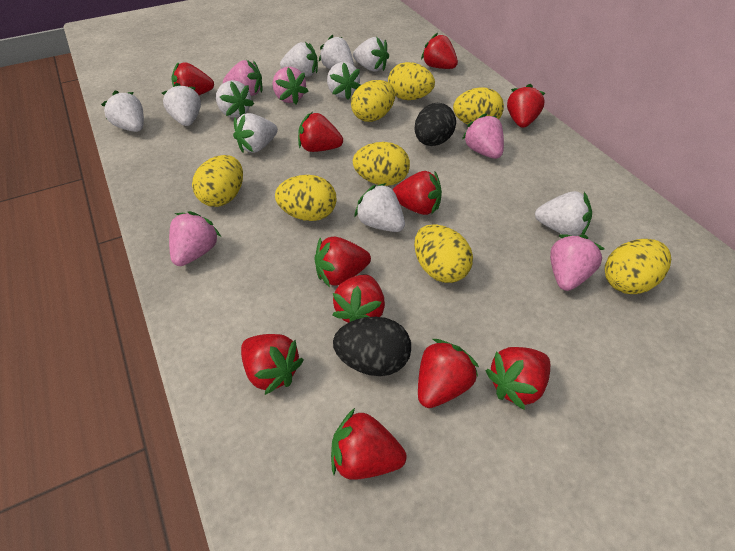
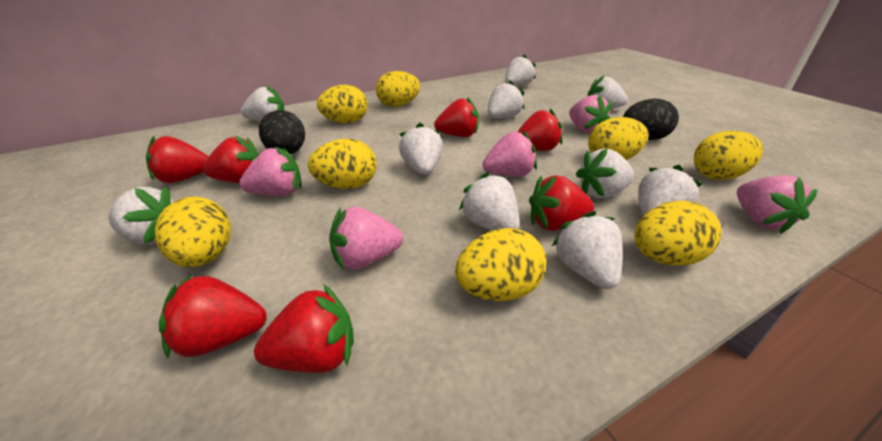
red strawberry: [171,62,214,95] [241,334,304,395] [298,112,343,152] [314,237,371,287] [331,408,407,480] [333,275,385,323] [392,171,442,215] [418,339,479,408] [421,33,458,69] [485,347,550,410] [507,84,545,128] = 11 -> [146,136,209,183] [159,274,267,359] [203,135,259,183] [254,284,354,373] [434,97,479,137] [518,108,563,151] [529,175,594,231] = 7

